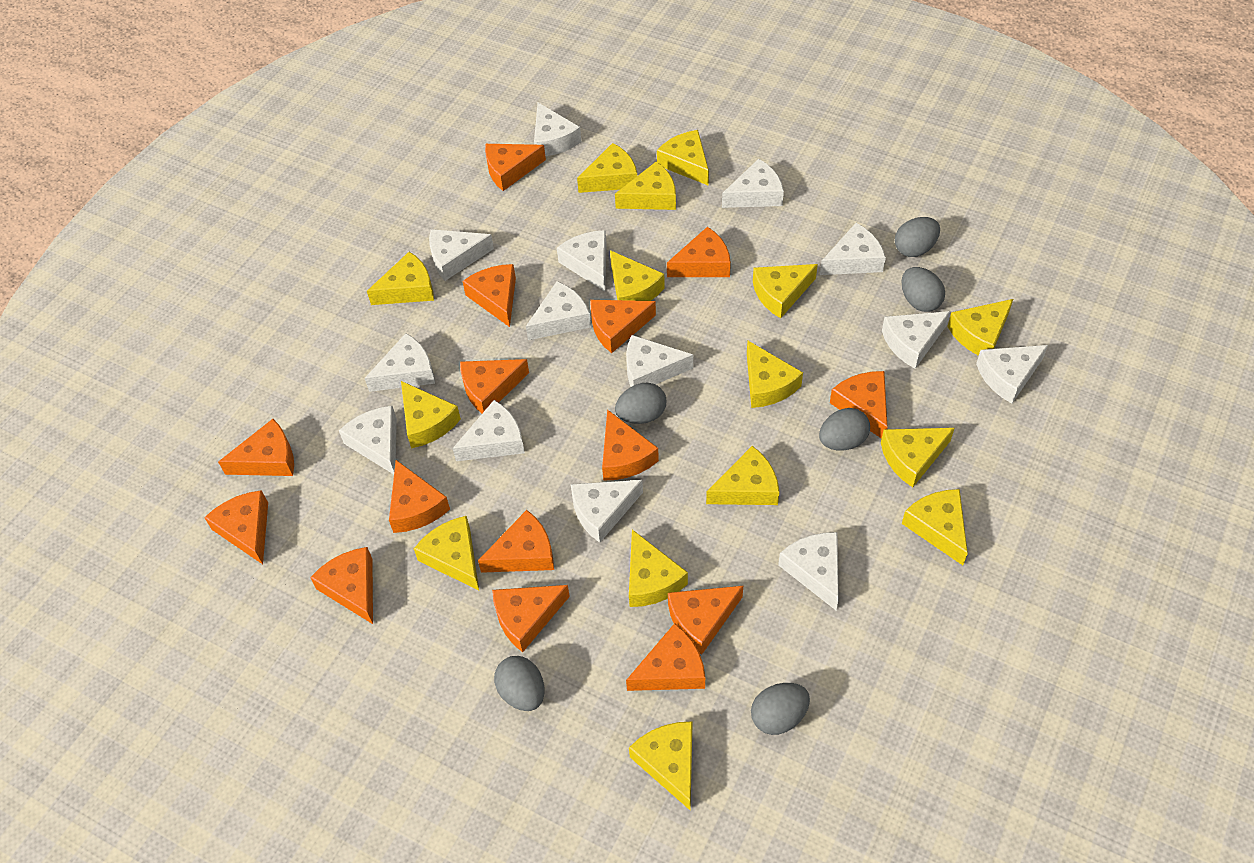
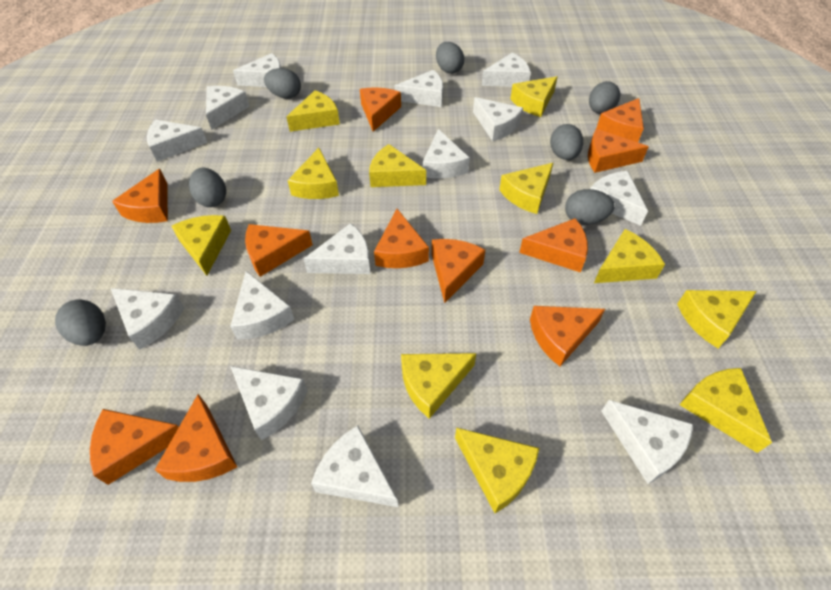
grey egg: [494,656,544,711] [615,383,666,424] [751,683,810,735] [819,408,870,451] [895,217,940,257] [901,267,945,312] = 6 -> [55,300,106,346] [189,168,226,207] [264,68,301,99] [436,42,464,74] [550,124,583,160] [565,189,615,225] [589,81,620,114] = 7
orange cheese: [204,490,268,564] [218,419,294,476] [310,547,373,624] [389,460,450,533] [460,359,529,413] [462,264,516,327] [478,510,554,573] [485,144,546,191] [492,585,570,652] [591,300,656,353] [602,409,659,481] [626,623,705,691] [667,227,731,277] [668,586,743,655] [830,371,887,439] = 15 -> [90,409,179,485] [112,169,168,223] [155,394,237,482] [245,224,313,277] [360,87,401,132] [374,209,429,268] [431,239,485,303] [519,218,588,273] [530,306,605,366] [588,129,649,173] [596,98,644,142] = 11
yellow cheese: [367,252,434,305] [401,381,461,448] [414,516,479,590] [577,143,637,193] [610,250,665,301] [615,162,676,210] [629,529,688,607] [629,721,692,811] [657,130,709,186] [706,446,779,505] [747,340,803,408] [753,264,818,318] [881,428,955,488] [902,489,968,565] [947,299,1013,356] = 15 -> [171,215,231,276] [286,90,340,132] [287,148,339,199] [369,144,426,187] [401,353,476,419] [455,427,539,513] [499,163,553,214] [510,76,557,117] [594,229,665,283] [677,290,757,348] [680,368,772,453] = 11

